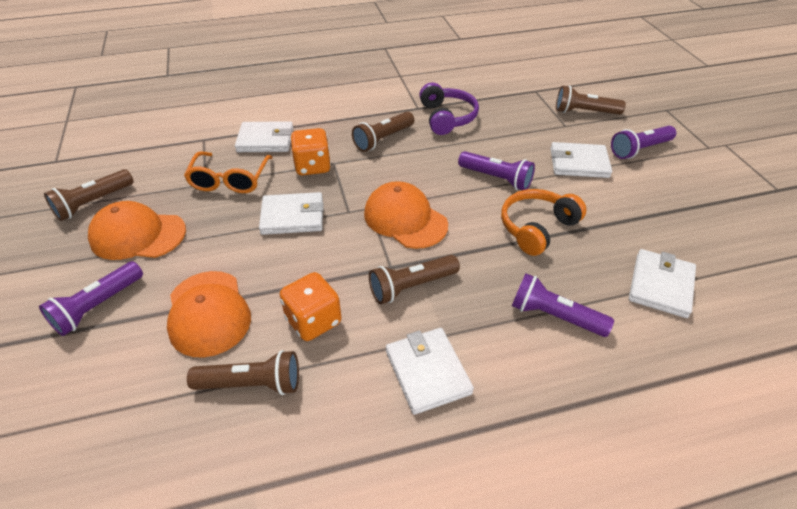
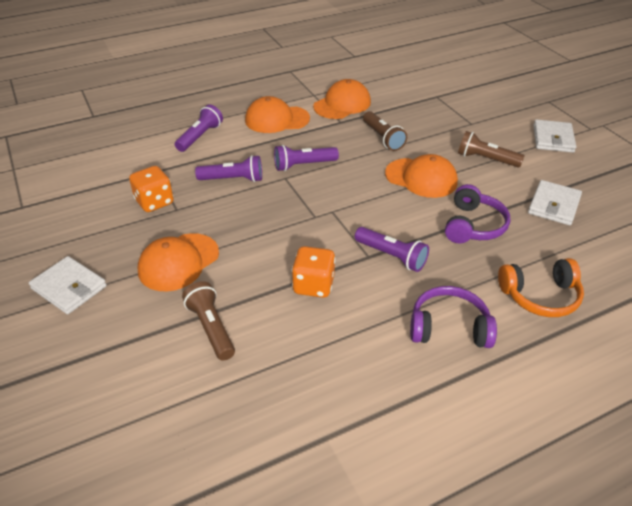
brown flashlight: [44,169,134,221] [187,350,299,395] [352,112,414,152] [369,255,460,304] [556,86,626,115] = 5 -> [182,281,235,361] [363,111,407,151] [458,131,524,167] = 3
orange cap: [88,201,186,260] [167,271,251,357] [364,181,448,249] = 3 -> [138,233,219,292] [245,96,310,133] [313,79,371,119] [385,154,458,198] = 4
orange glasses: [184,151,273,193] = 1 -> none = 0
purple headphones: [419,83,479,135] = 1 -> [410,286,497,348] [445,184,510,244] = 2
white wallet: [235,121,293,152] [259,192,323,235] [386,328,474,415] [550,142,612,178] [629,249,696,318] = 5 -> [29,256,107,314] [528,180,582,225] [533,119,576,153] = 3

